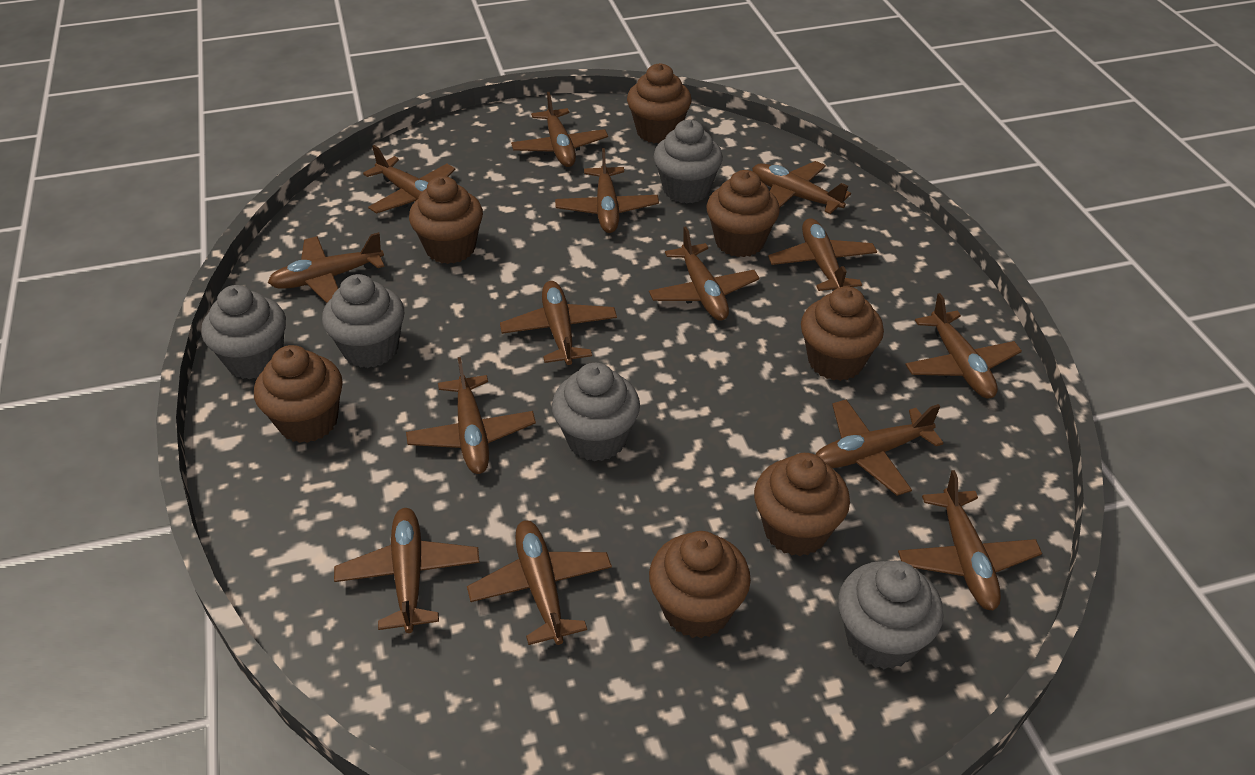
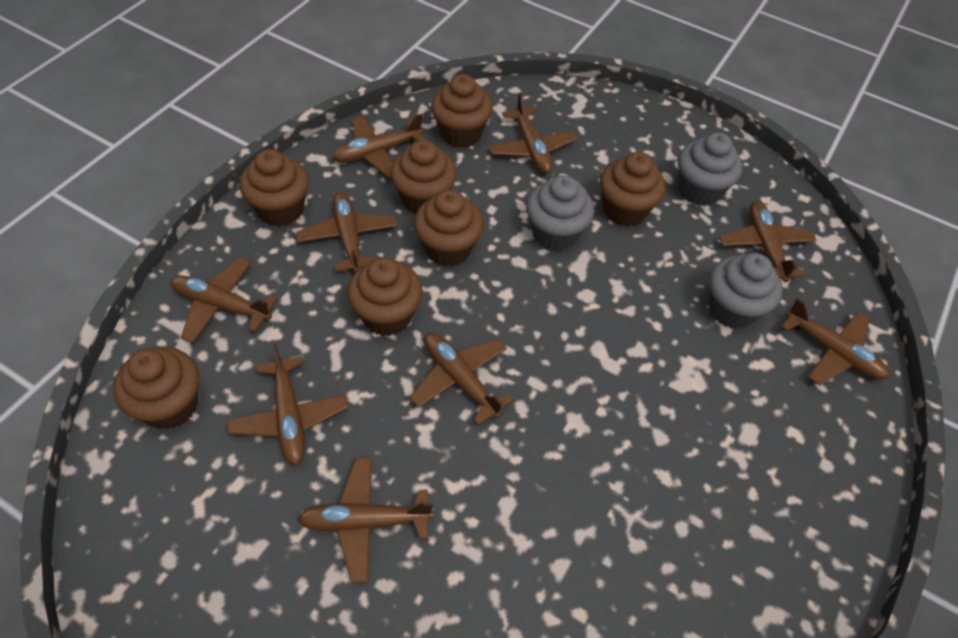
brown plane: [268,232,385,303] [334,508,480,633] [363,145,455,214] [406,357,536,474] [467,520,612,645] [500,281,617,365] [511,92,608,167] [555,148,659,233] [649,226,759,321] [752,161,851,214] [768,218,877,291] [816,399,944,496] [898,470,1042,611] [905,293,1022,398] = 14 -> [171,257,277,343] [226,344,348,466] [296,192,398,272] [298,458,433,583] [333,114,425,178] [409,333,514,426] [489,92,577,174] [720,201,817,282] [781,298,889,385] = 9
grey cupcake: [201,285,286,380] [322,274,404,368] [552,363,640,461] [654,120,723,203] [838,561,944,669] = 5 -> [526,175,594,251] [678,132,742,206] [709,253,782,329] = 3

